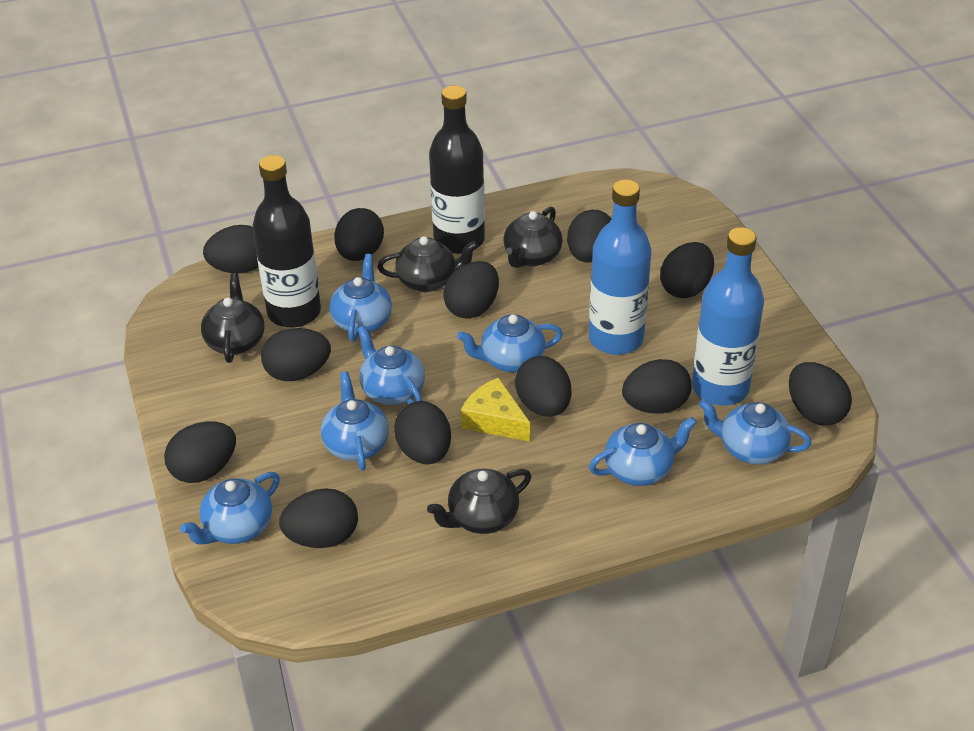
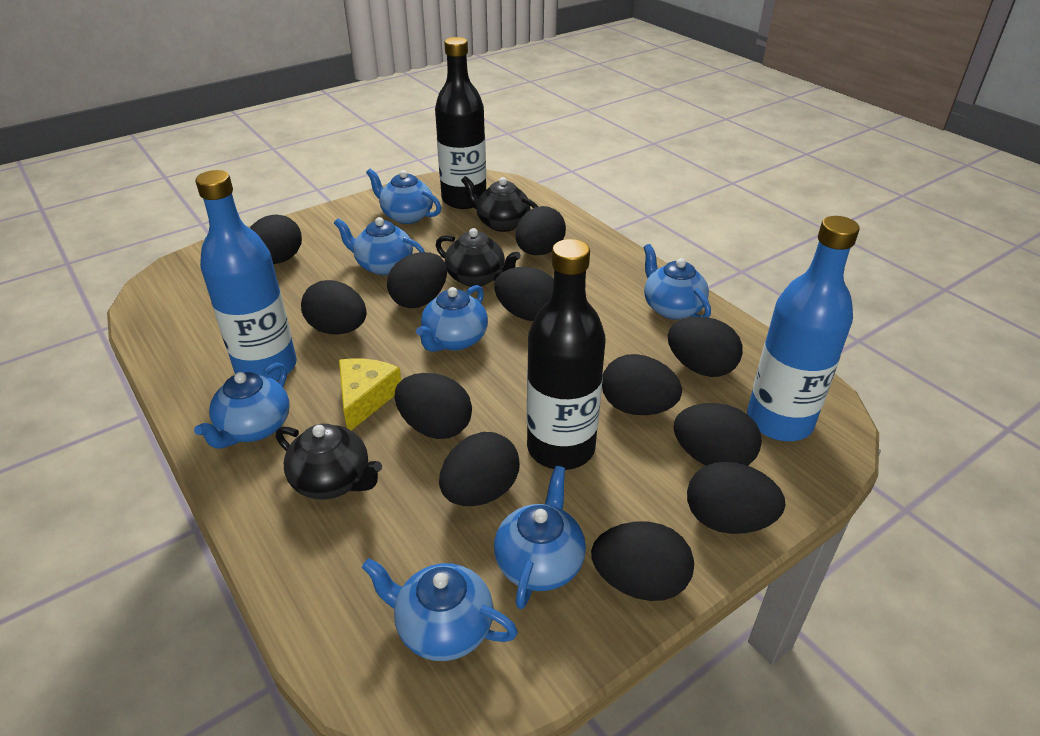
black teapot: [201,273,264,363] [377,236,478,292] [427,469,531,534] [503,207,563,268] = 4 -> [276,424,382,500] [436,228,521,287] [461,176,538,232] = 3

